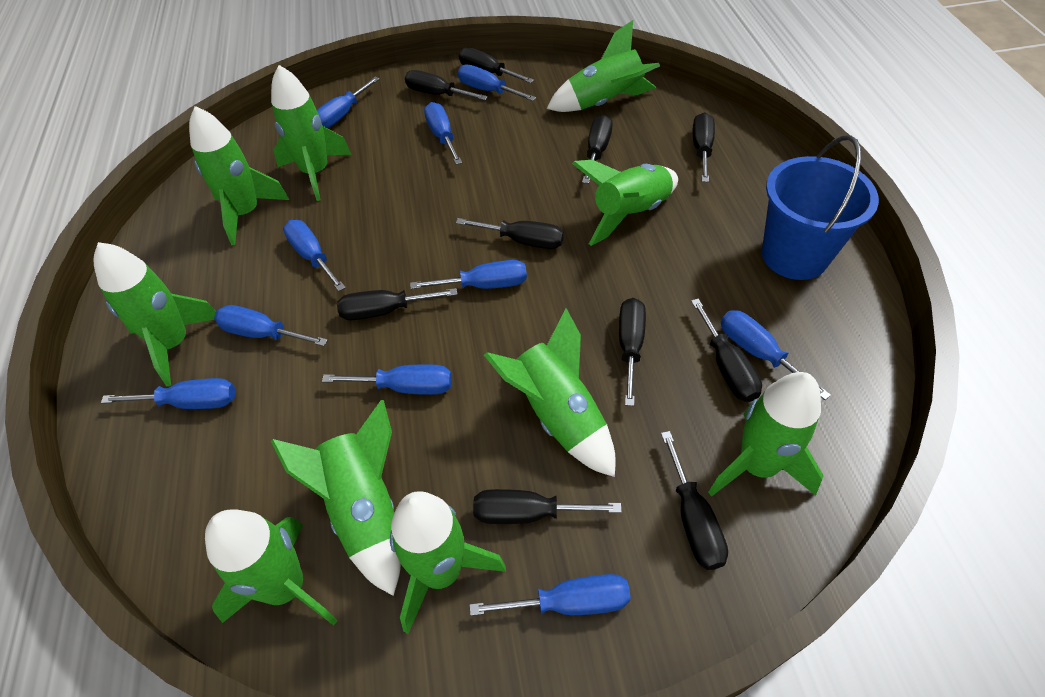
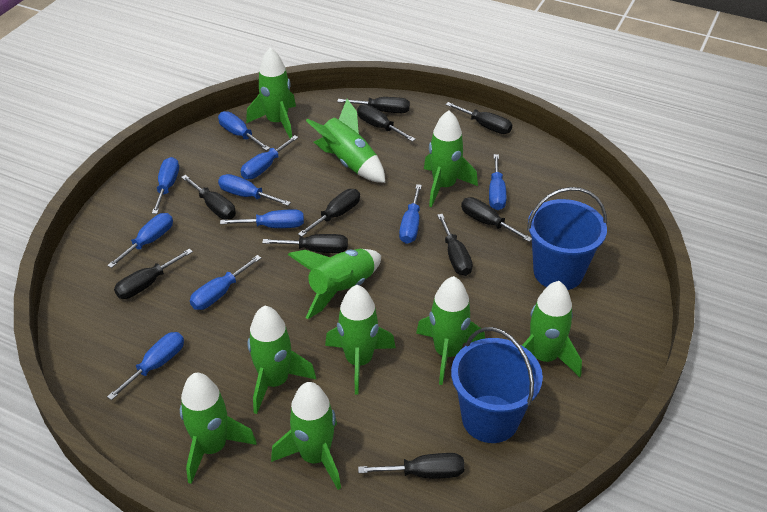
blue bucket: [762,135,879,280] = 1 -> [451,327,543,443] [527,187,607,290] = 2

